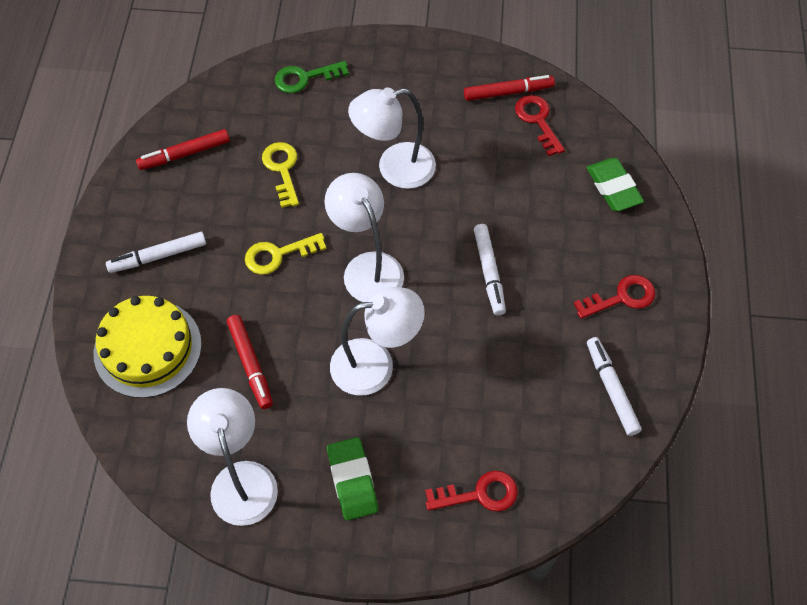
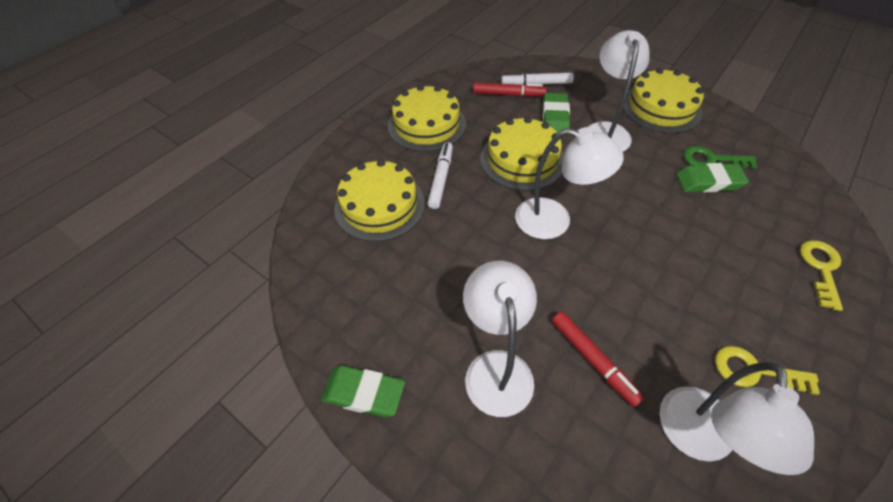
green eraser: [327,437,378,521] [586,158,644,211] = 2 -> [321,365,405,417] [543,93,570,135] [676,163,749,192] = 3
red key: [425,471,518,512] [515,95,565,156] [574,275,655,319] = 3 -> none = 0
red marker: [136,129,230,170] [227,315,273,409] [464,75,555,101] = 3 -> [473,83,547,97] [552,311,644,407] = 2
white marker: [106,232,206,273] [474,224,506,315] [587,337,642,436] = 3 -> [427,142,453,209] [501,73,574,85] = 2
yellow cake: [94,296,202,398] = 1 -> [334,159,425,242] [388,85,466,152] [480,116,564,191] [623,68,704,133] = 4

